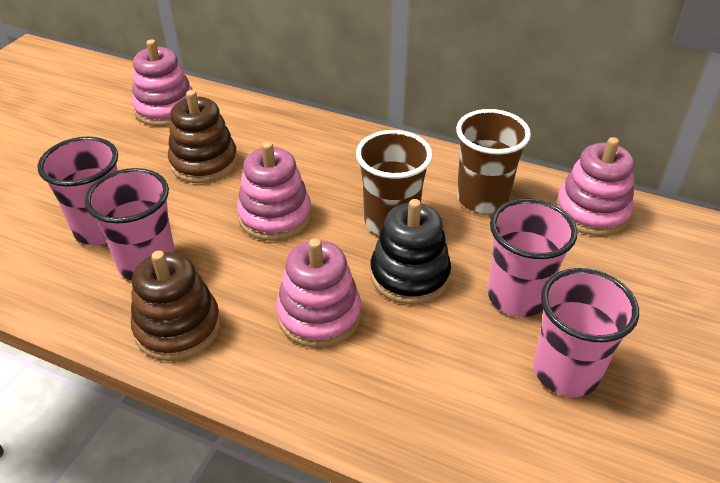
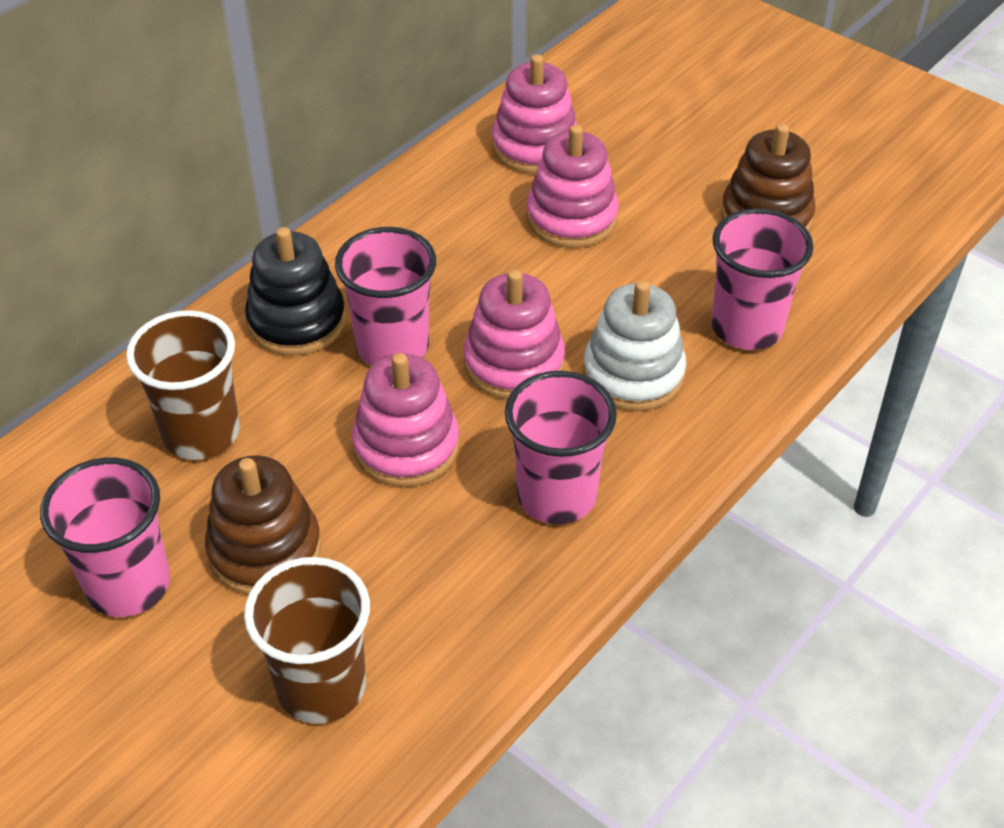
white stacking toy: none = 0 -> [583,280,686,411] = 1

